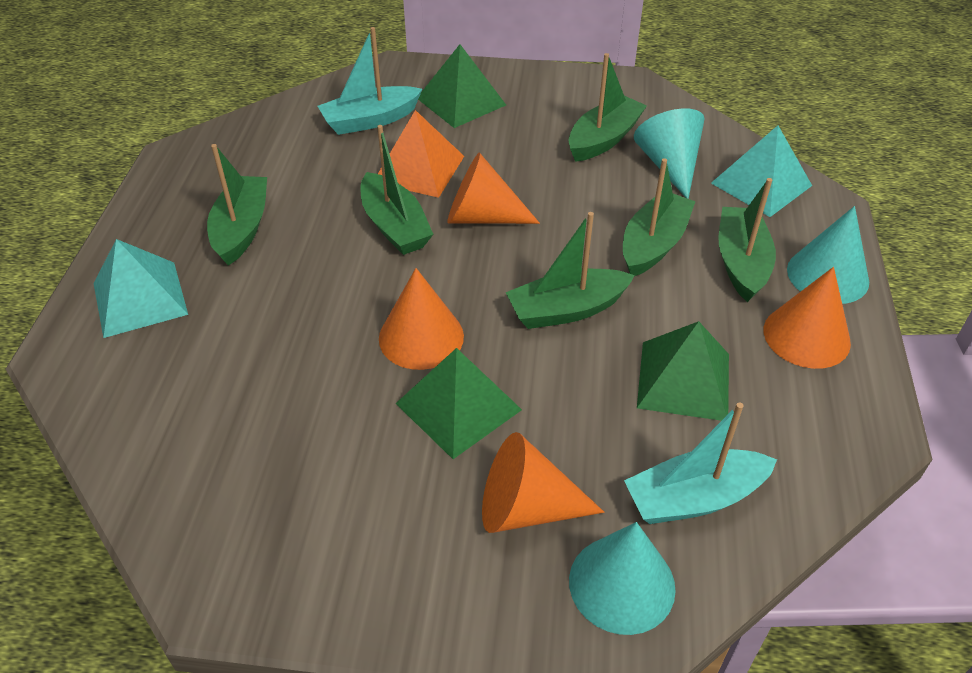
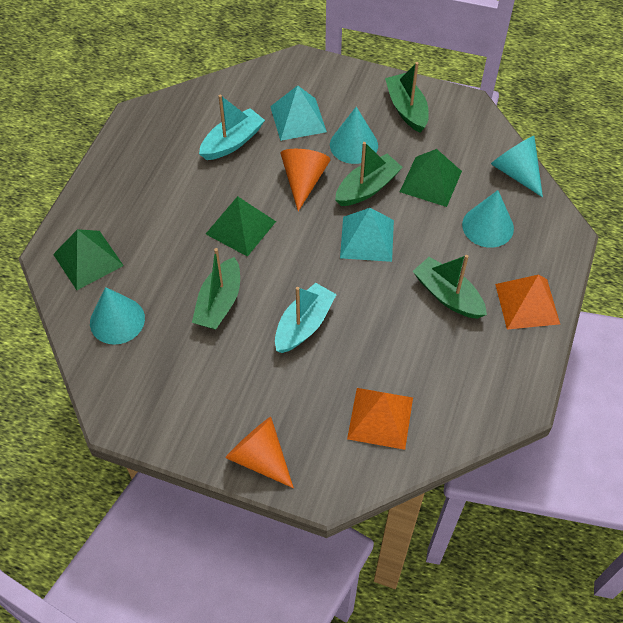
green boat: [207,144,267,266] [361,125,433,255] [506,212,635,329] [568,53,647,162] [623,158,696,276] [718,178,776,302] = 6 -> [192,248,240,330] [335,142,403,206] [385,62,429,132] [413,255,487,319] = 4
orange cone: [379,268,464,370] [447,153,540,224] [482,432,604,533] [764,267,851,369] = 4 -> [225,417,294,488] [280,149,330,211] = 2
orange pyramid: [378,110,464,198] = 1 -> [347,388,413,450] [495,274,560,330] = 2
turquoise cone: [569,522,676,635] [634,108,705,199] [787,206,869,304] = 3 -> [90,287,145,345] [330,107,378,164] [462,190,514,248] [491,136,543,197] = 4

